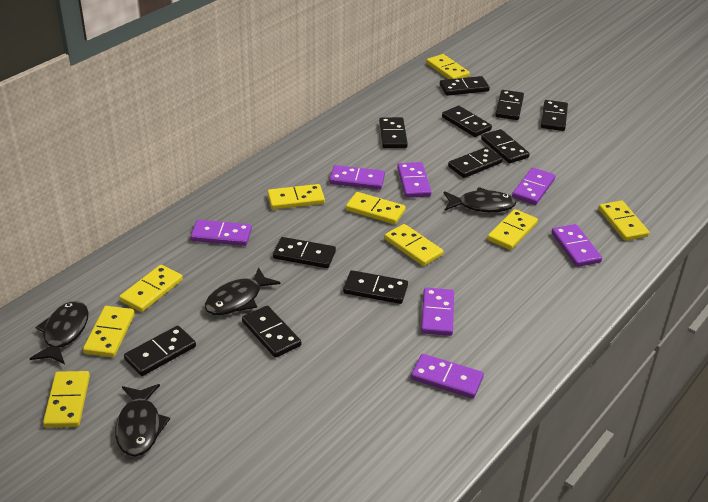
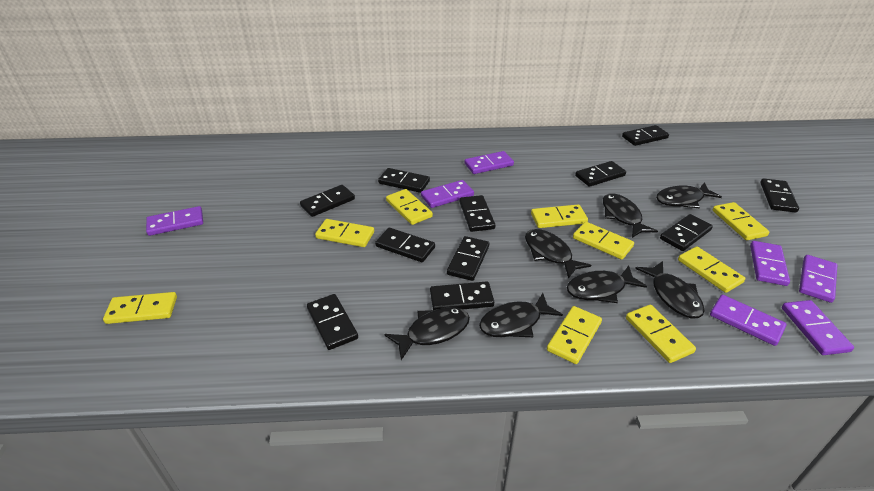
black fish: [29,301,89,364] [115,384,170,457] [205,267,280,315] [444,187,516,212] = 4 -> [385,307,470,360] [479,293,563,337] [525,229,591,279] [567,266,647,303] [603,193,658,238] [635,261,705,319] [656,182,722,208] = 7

